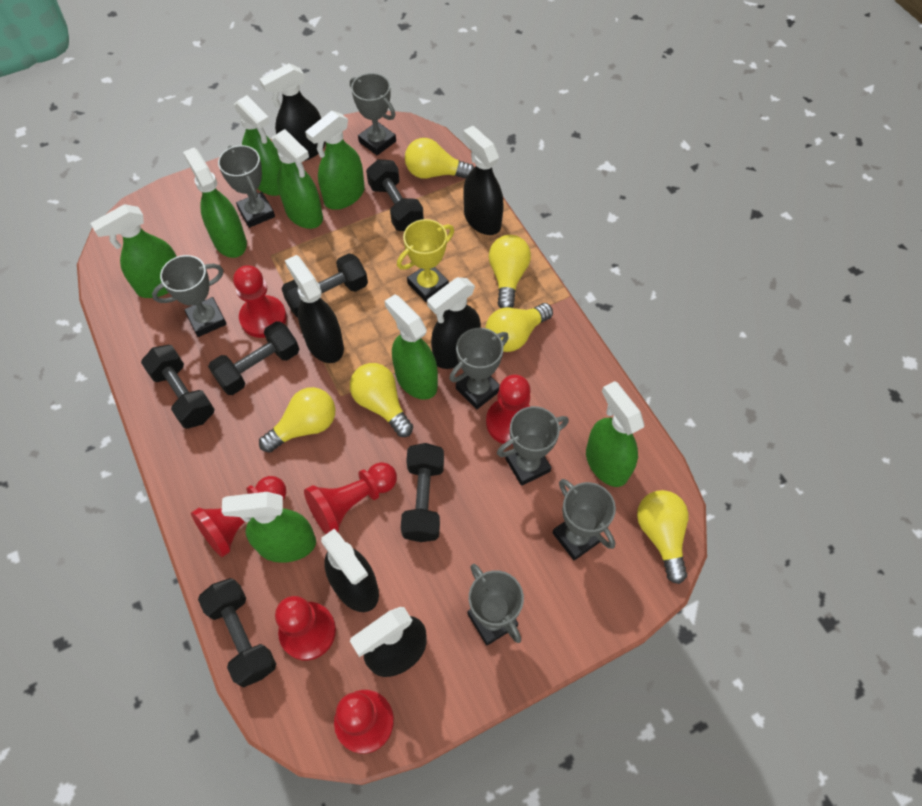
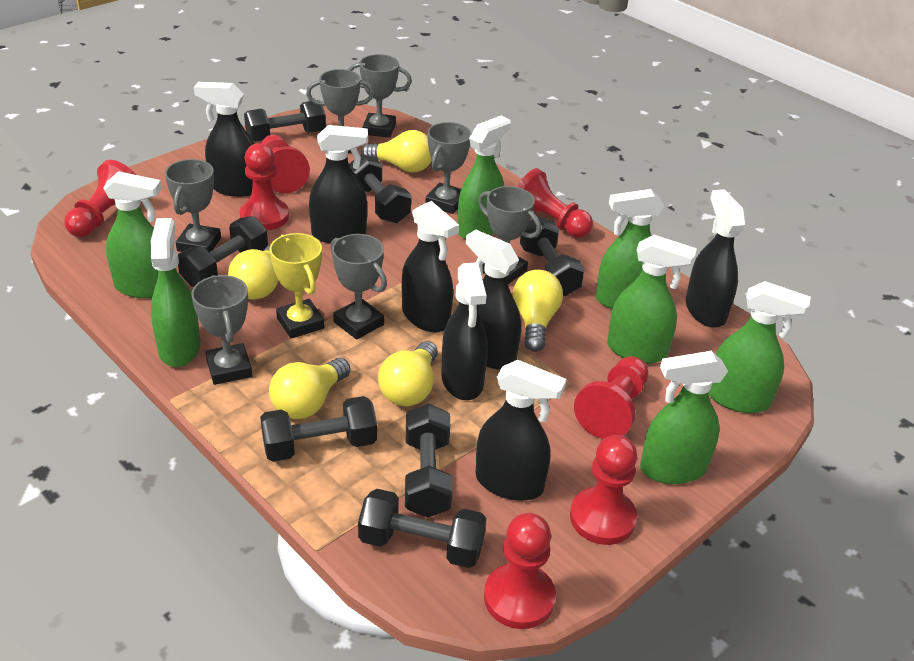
black dumbbell: [141,345,215,429] [198,578,276,688] [208,321,299,395] [281,253,368,317] [366,159,424,231] [401,443,444,542] = 6 -> [178,216,268,287] [244,100,326,142] [260,396,377,462] [349,154,411,223] [358,489,486,568] [405,403,453,518] [520,216,585,296] = 7
black spray bottle: [259,63,325,161] [285,255,344,363] [321,529,379,612] [350,607,427,677] [427,277,481,369] [463,126,504,235] = 6 -> [194,82,254,197] [309,125,368,243] [402,201,459,333] [441,262,488,400] [466,230,521,369] [476,360,566,501] [686,189,746,328] = 7
green spray bottle: [90,204,177,298] [183,148,247,258] [221,492,316,563] [234,95,282,196] [272,129,323,229] [305,111,365,210] [385,294,438,400] [586,381,644,487] = 8 -> [103,171,162,298] [151,218,200,367] [458,116,511,239] [596,189,664,309] [607,235,697,363] [640,351,728,484] [709,281,811,413] = 7
red pawn: [191,476,286,557] [233,265,287,338] [275,596,336,661] [304,462,397,534] [334,690,394,754] [486,374,531,444] = 6 -> [64,160,136,237] [240,143,289,230] [262,135,310,193] [484,513,556,629] [517,168,593,238] [570,435,638,545] [574,356,648,439] = 7
yellow light bulb: [259,387,335,453] [350,363,413,437] [405,138,474,179] [485,303,553,352] [489,235,531,308] [637,490,688,584] = 6 -> [228,244,278,300] [269,358,350,419] [361,130,432,172] [378,341,438,406] [513,270,563,352] = 5

